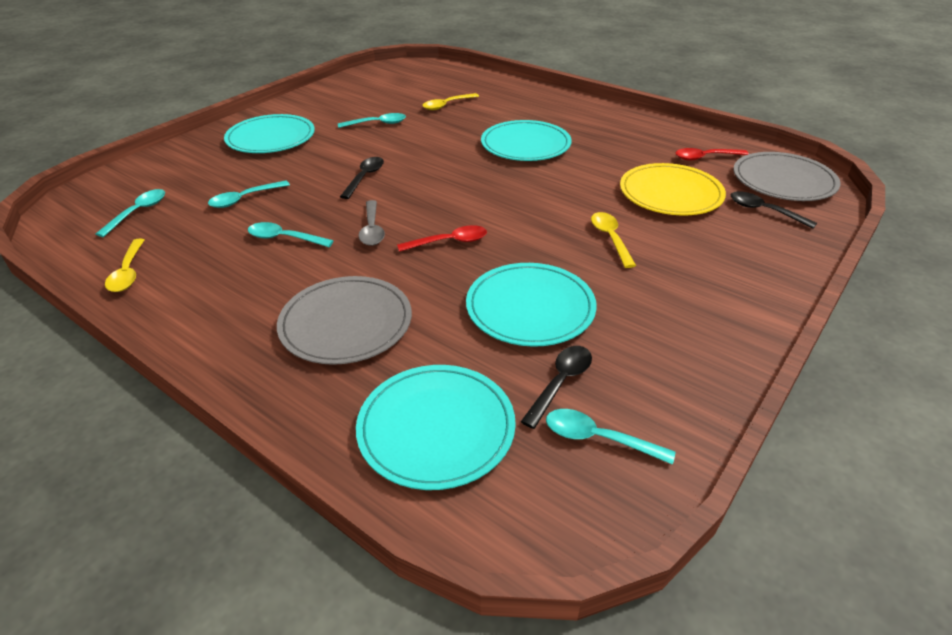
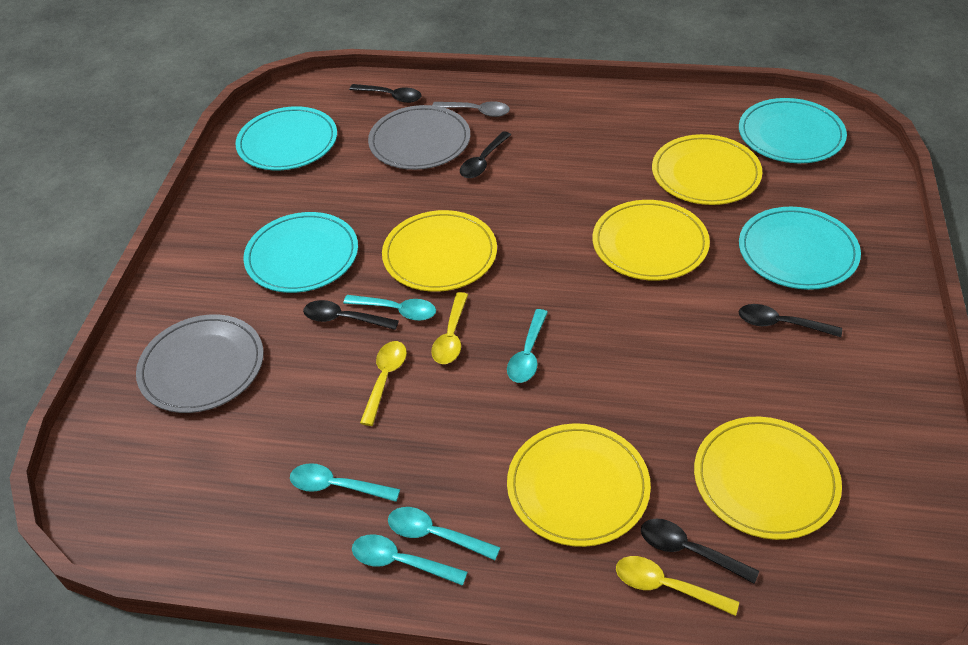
black spoon: [340,157,384,199] [521,346,592,429] [730,191,817,229] = 3 -> [303,300,399,330] [349,84,422,103] [460,131,511,178] [641,519,759,584] [739,304,842,337] = 5
red spoon: [397,225,487,252] [676,148,749,161] = 2 -> none = 0
yellow plate: [620,163,726,215] = 1 -> [382,210,497,292] [507,423,651,547] [593,200,710,281] [652,134,762,205] [694,417,842,540] = 5

